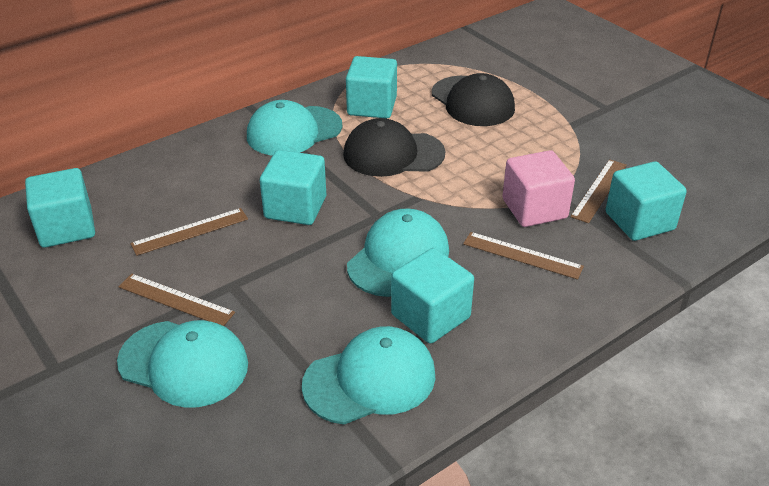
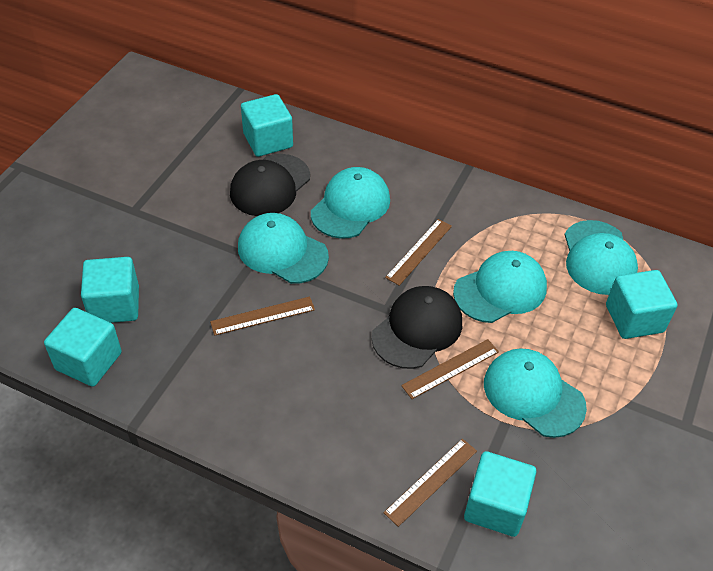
pink cube: [502,150,575,227] = 1 -> none = 0
turquoise cap: [117,320,248,408] [247,100,343,156] [302,326,435,425] [347,209,449,297] = 4 -> [238,213,329,284] [311,167,390,239] [453,251,547,323] [484,348,587,438] [565,220,638,295] = 5

